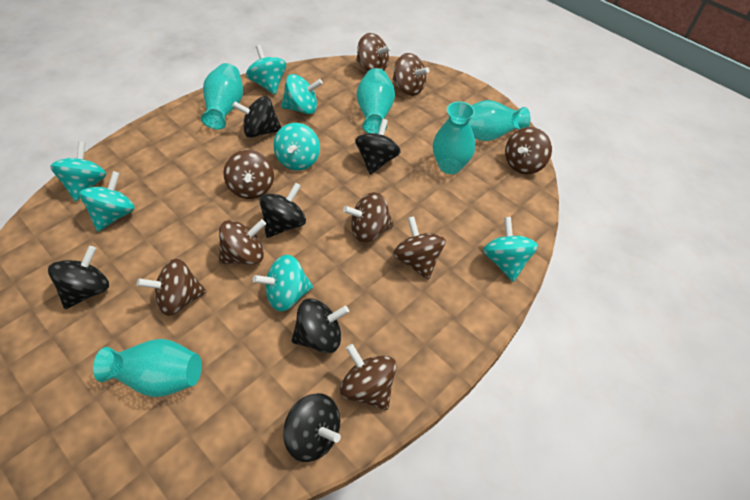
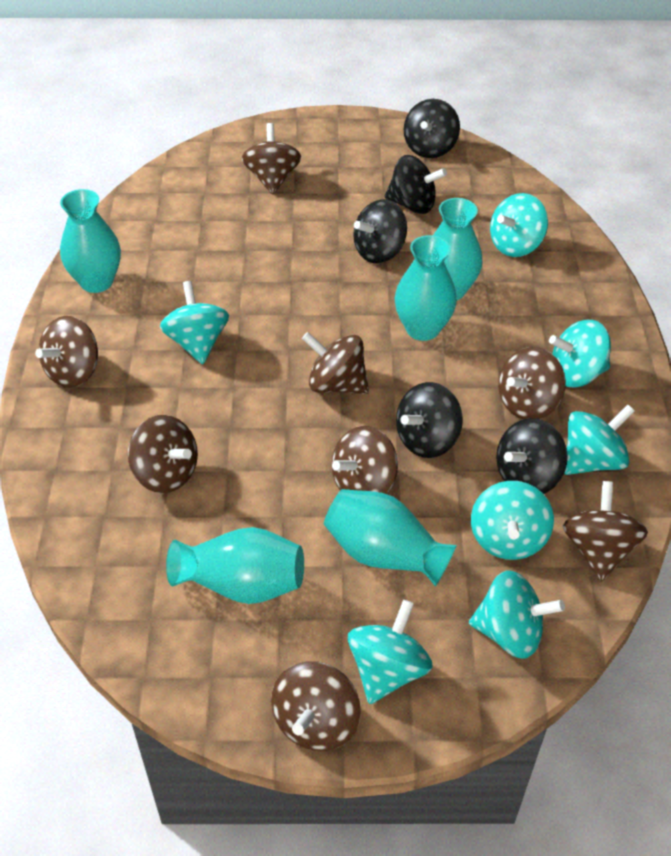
black spinning top: [48,246,109,309] [232,96,282,138] [259,182,306,238] [283,393,341,462] [292,299,349,353] [355,119,401,175] = 6 -> [353,199,407,264] [385,155,447,214] [396,382,463,458] [404,99,460,158] [496,418,568,494] = 5
brown spinning top: [137,258,207,316] [219,219,266,265] [223,150,274,199] [340,344,396,410] [343,192,394,243] [356,33,392,71] [393,53,429,96] [393,216,445,280] [505,127,552,174] = 9 -> [35,316,98,388] [128,415,198,493] [242,123,301,195] [271,661,361,751] [302,332,369,394] [332,426,398,494] [498,347,566,419] [563,481,648,582] = 8

